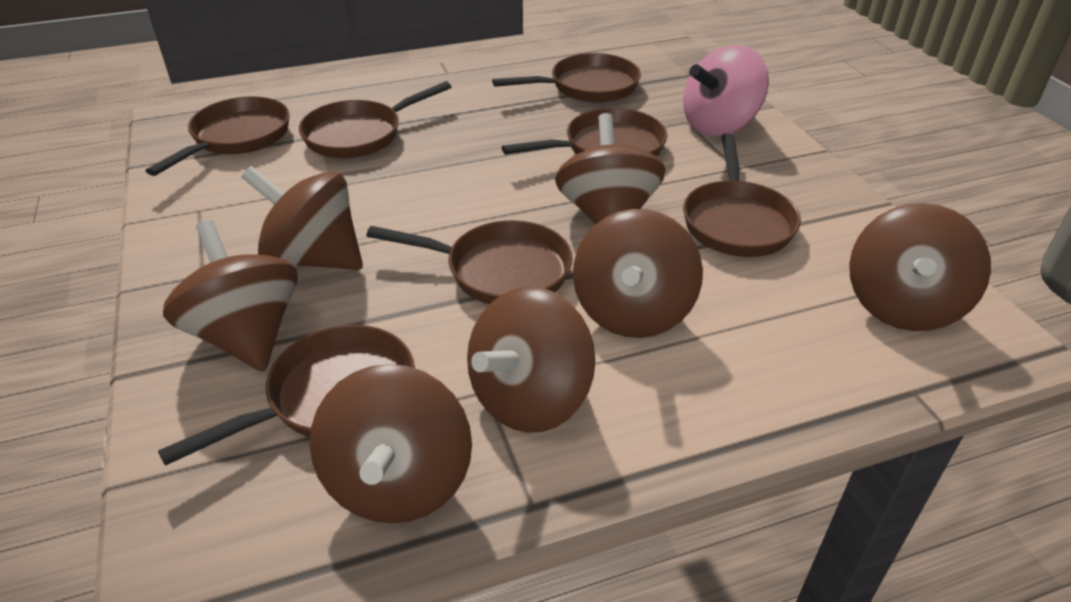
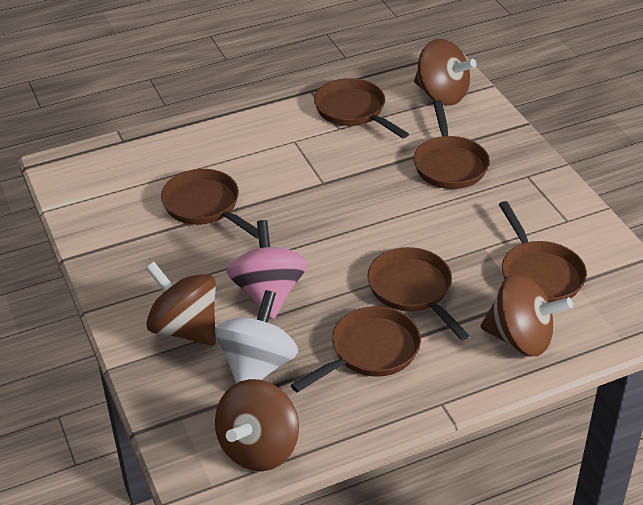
brown pan: [146,97,290,176] [158,325,415,466] [299,81,451,158] [366,220,573,304] [492,53,641,103] [502,108,667,156] [683,133,801,257] = 7 -> [161,169,259,239] [291,306,421,392] [314,78,409,138] [367,247,470,341] [414,100,490,189] [499,201,587,303] = 6
brown spinning top: [163,220,298,372] [241,166,363,270] [310,364,472,524] [467,286,595,433] [555,113,666,225] [573,209,703,338] [849,203,991,331] = 7 -> [146,262,216,346] [215,379,299,471] [414,39,477,106] [480,274,573,357] = 4
white spinning top: none = 0 -> [215,290,298,383] = 1

